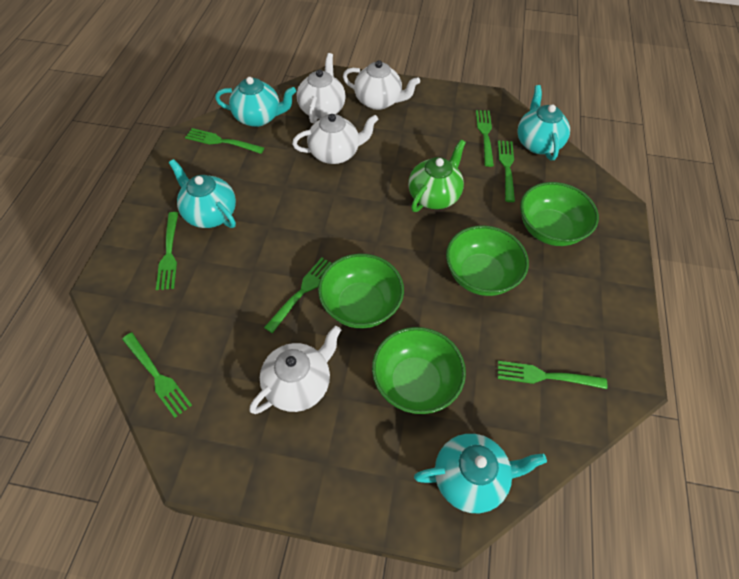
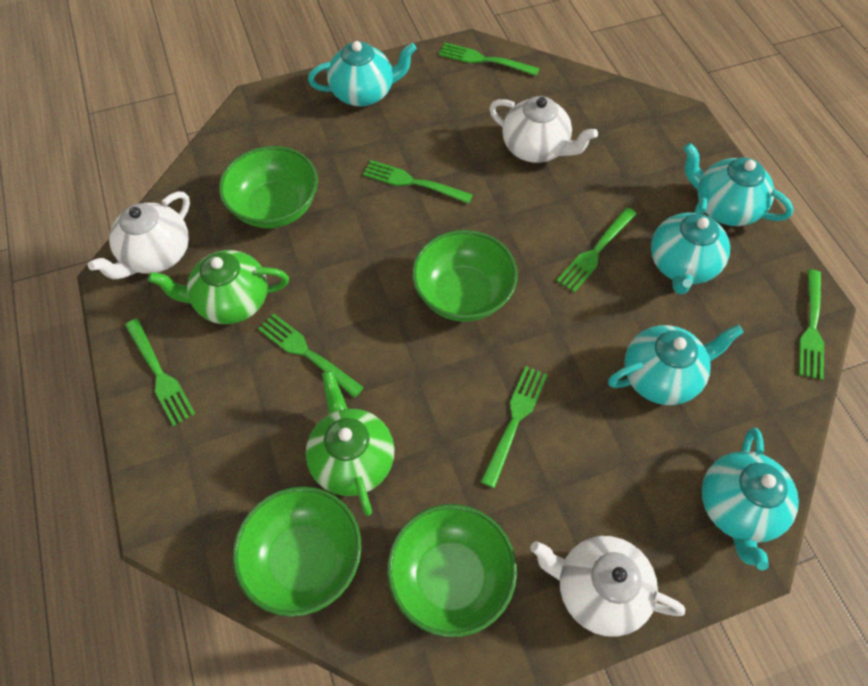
green teapot: [408,140,466,212] = 1 -> [148,250,289,324] [306,371,395,516] = 2
turquoise teapot: [169,159,236,228] [215,77,296,127] [414,434,547,513] [517,85,570,160] = 4 -> [308,41,417,107] [608,325,744,405] [651,197,730,295] [684,143,794,226] [702,428,799,570] = 5
white teapot: [250,326,341,414] [292,114,379,164] [297,53,346,123] [343,60,420,110] = 4 -> [88,192,190,280] [489,96,598,163] [530,536,685,637] = 3

